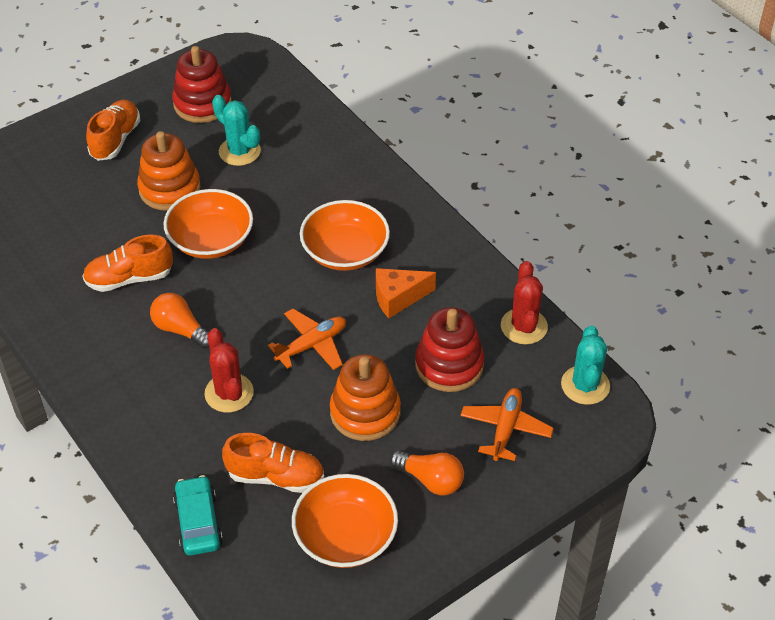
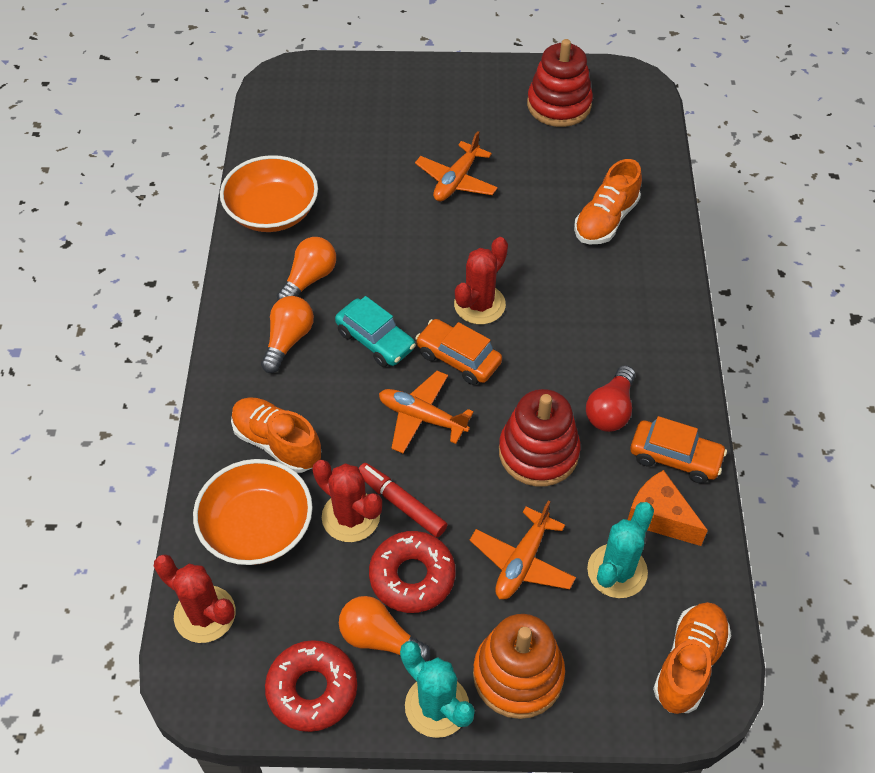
orange bowl: [163,189,253,259] [292,474,398,568] [300,200,390,271] = 3 -> [193,459,313,565] [220,155,318,232] = 2
orange car: none = 0 -> [416,319,502,385] [630,416,727,483] = 2
orange light bulb: [150,293,209,349] [390,450,464,496] = 2 -> [261,296,314,373] [277,237,336,300] [339,596,431,661] = 3
orange plane: [268,309,346,370] [460,388,553,461] = 2 -> [379,371,474,453] [415,131,498,201] [470,501,576,600] = 3
orange stacking toy: [137,131,201,211] [330,354,401,441] = 2 -> [473,614,565,719] = 1
red cactus: [204,328,254,413] [501,261,548,344] = 2 -> [154,554,236,643] [312,460,382,542] [454,237,508,324] = 3
red donut: none = 0 -> [265,640,357,732] [369,531,455,613] = 2
red light bulb: none = 0 -> [586,365,635,432] = 1
red marker: none = 0 -> [359,463,448,537] = 1

